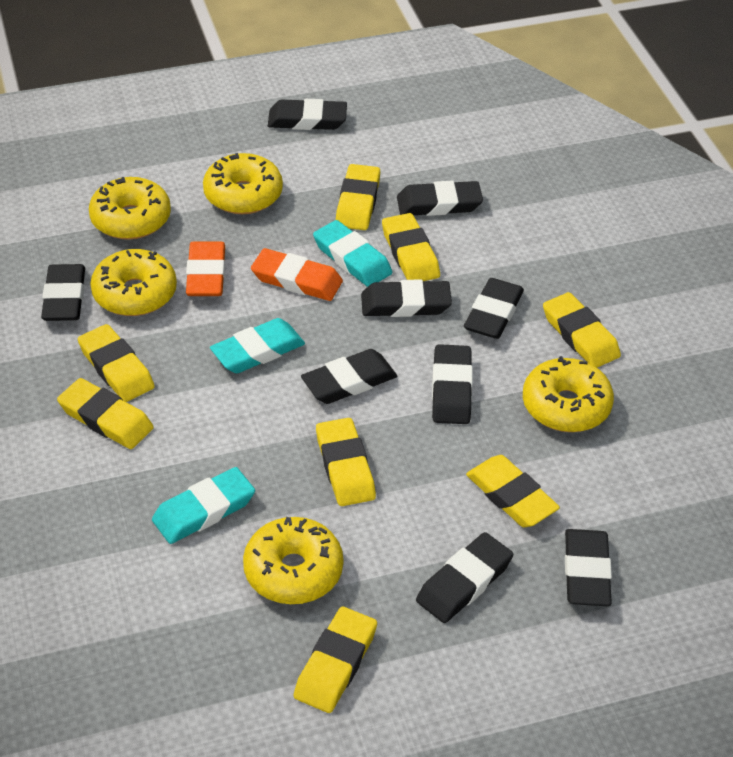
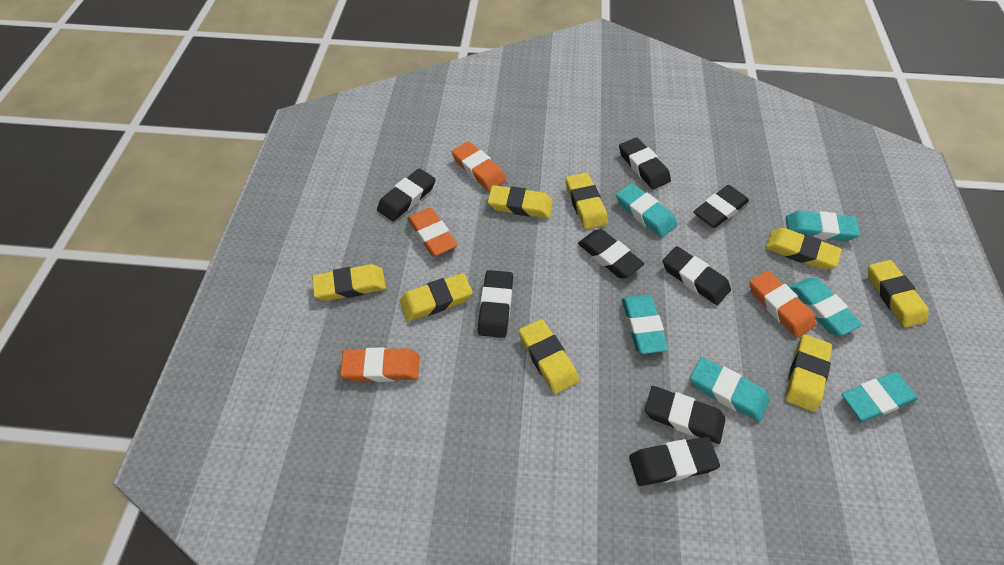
black eraser: [41,264,85,321] [268,99,347,130] [301,349,397,404] [361,280,452,317] [397,181,483,216] [416,532,513,623] [432,344,473,424] [464,278,524,339] [565,529,612,606] = 9 -> [377,168,436,221] [478,270,513,338] [578,229,645,278] [619,137,671,189] [629,437,720,486] [645,386,726,444] [662,246,731,305] [693,185,749,228] = 8
orange eraser: [186,242,225,296] [251,248,343,301] = 2 -> [340,347,419,382] [407,208,458,256] [452,141,507,191] [750,270,816,338] = 4
turquoise eraser: [152,467,255,544] [210,318,305,373] [313,220,392,287] = 3 -> [616,183,677,237] [622,295,669,354] [690,357,770,422] [786,211,860,241] [789,278,862,336] [842,372,918,422] = 6
yellow donut: [89,177,171,240] [90,249,177,316] [203,153,283,214] [243,517,343,604] [523,356,614,432] = 5 -> none = 0

